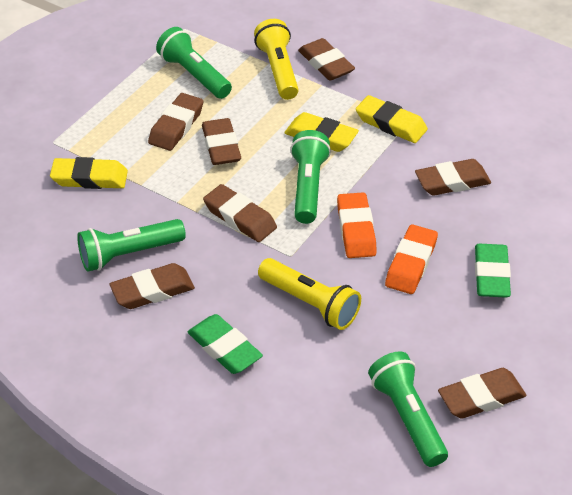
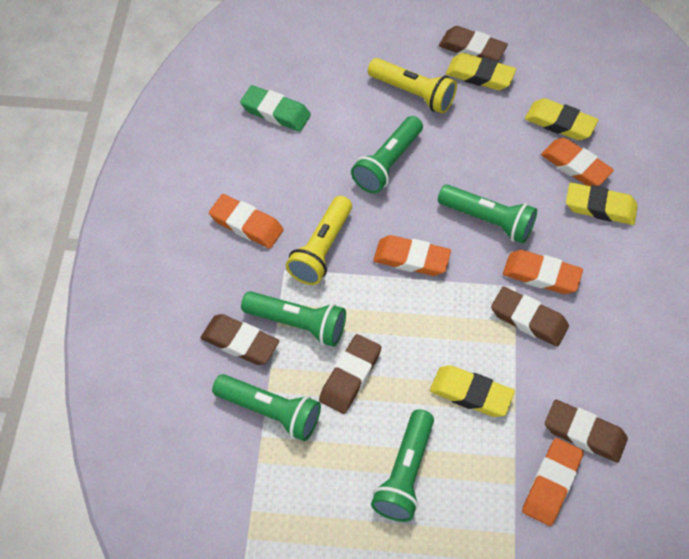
brown eraser: [110,263,195,309] [148,93,203,151] [202,118,241,165] [203,184,277,242] [298,38,355,81] [415,159,491,196] [438,368,526,419] = 7 -> [201,314,279,365] [319,334,381,414] [439,26,508,61] [491,287,569,347] [545,400,628,463] = 5
green eraser: [188,314,263,374] [475,243,511,298] = 2 -> [240,85,311,132] = 1
green flashlight: [77,219,186,272] [156,27,232,99] [290,130,331,224] [368,351,448,467] = 4 -> [212,374,321,441] [241,291,346,347] [351,116,423,193] [371,409,434,522] [438,184,537,244] = 5
orange eraser: [337,192,377,258] [385,224,438,294] = 2 -> [209,194,284,249] [373,235,451,276] [503,250,583,294] [522,438,584,526] [541,138,614,186] = 5
yellow eraser: [50,157,128,189] [284,112,359,152] [356,95,428,143] = 3 -> [430,365,515,417] [446,53,516,90] [525,98,598,140] [566,182,638,225] = 4

